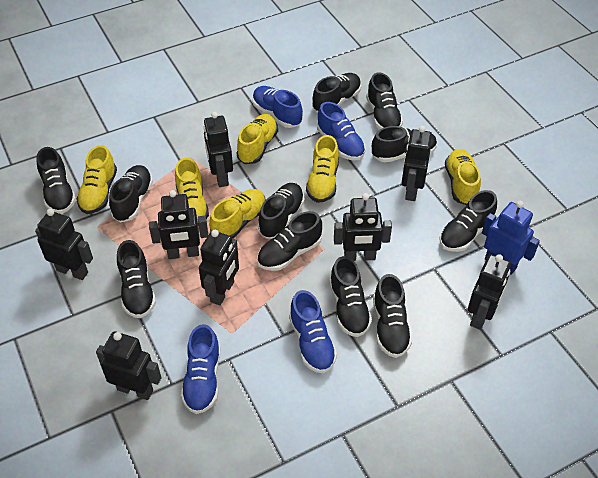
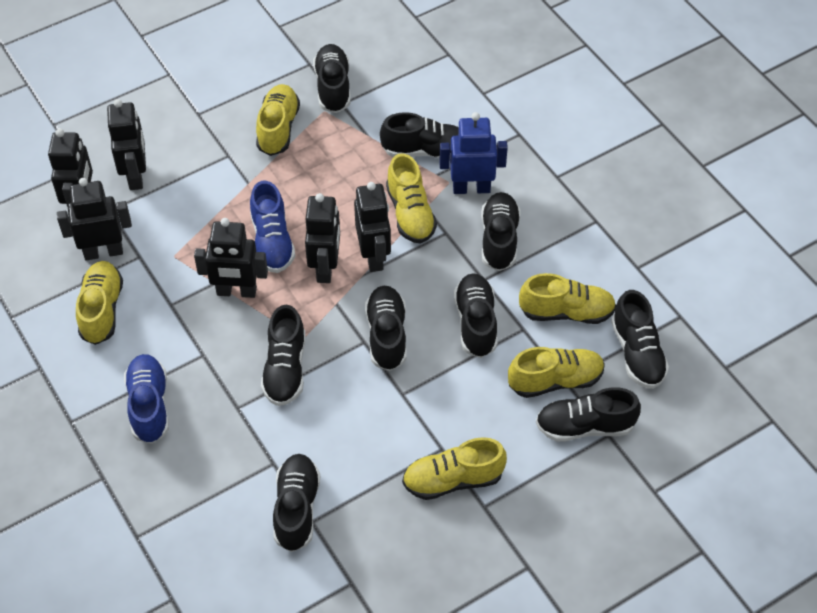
black robot: [35,209,93,280] [96,331,161,400] [149,190,208,259] [199,230,239,305] [203,112,233,187] [334,193,392,261] [402,126,432,201] [468,254,511,330] = 8 -> [48,129,93,207] [57,178,132,260] [107,99,146,190] [194,218,268,298] [305,193,340,283] [354,182,391,272] = 6
black shoe: [36,147,76,214] [109,165,153,222] [117,240,156,318] [257,211,322,271] [258,183,305,239] [312,73,361,112] [329,256,372,337] [366,72,403,129] [372,126,437,163] [373,274,412,358] [439,190,497,252] = 11 -> [261,305,306,406] [273,454,320,552] [313,44,350,113] [365,286,407,371] [380,112,459,158] [454,273,497,358] [481,192,520,271] [536,387,641,442] [611,290,669,389] = 9
blue shoe: [181,324,220,414] [252,86,303,128] [289,290,337,373] [317,102,366,161] = 4 -> [124,354,169,444] [250,181,296,273] = 2

